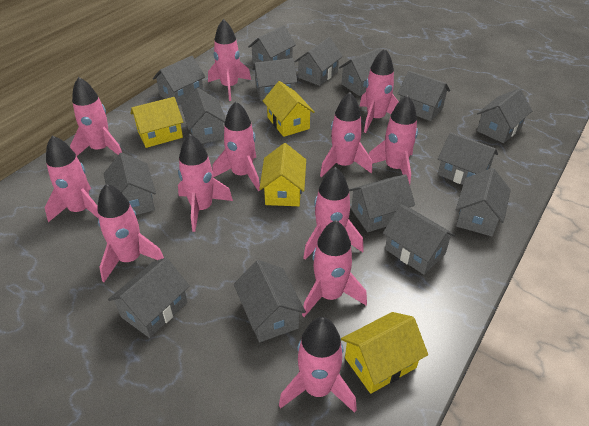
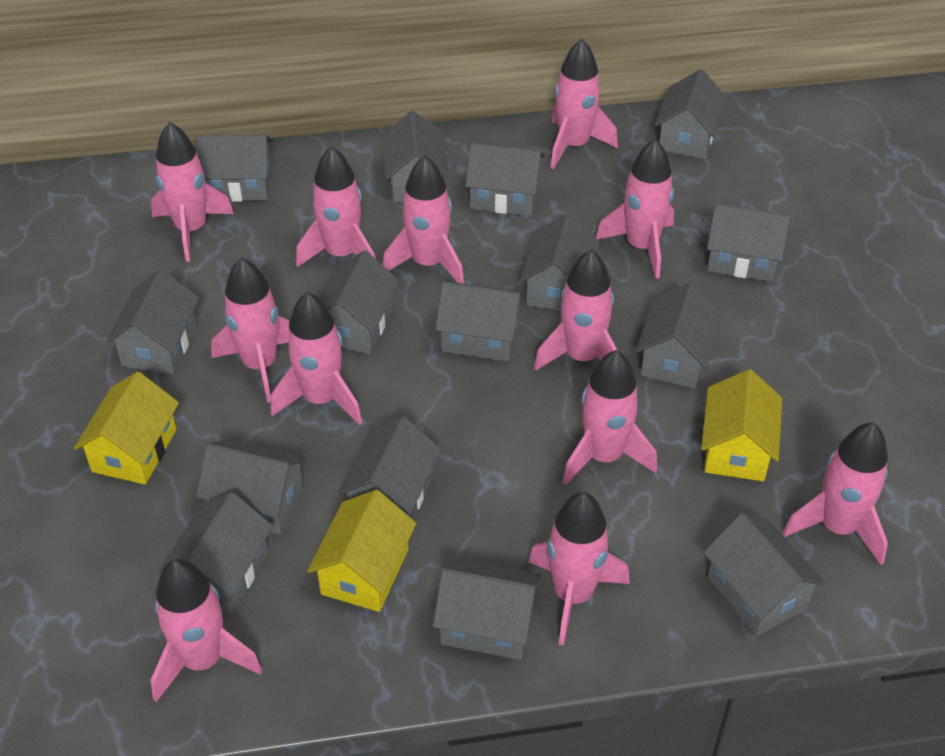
yellow house: [131,97,183,148] [259,143,306,206] [263,81,315,137] [341,312,428,394] = 4 -> [74,372,179,485] [307,490,416,612] [701,369,782,481] = 3

